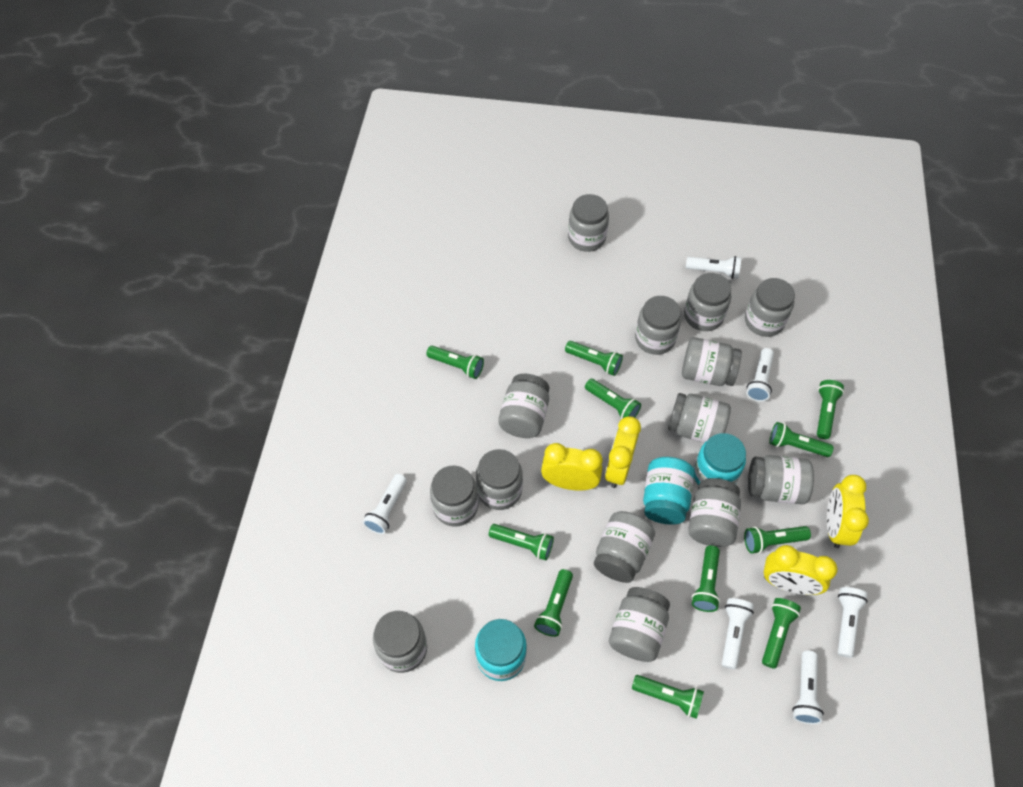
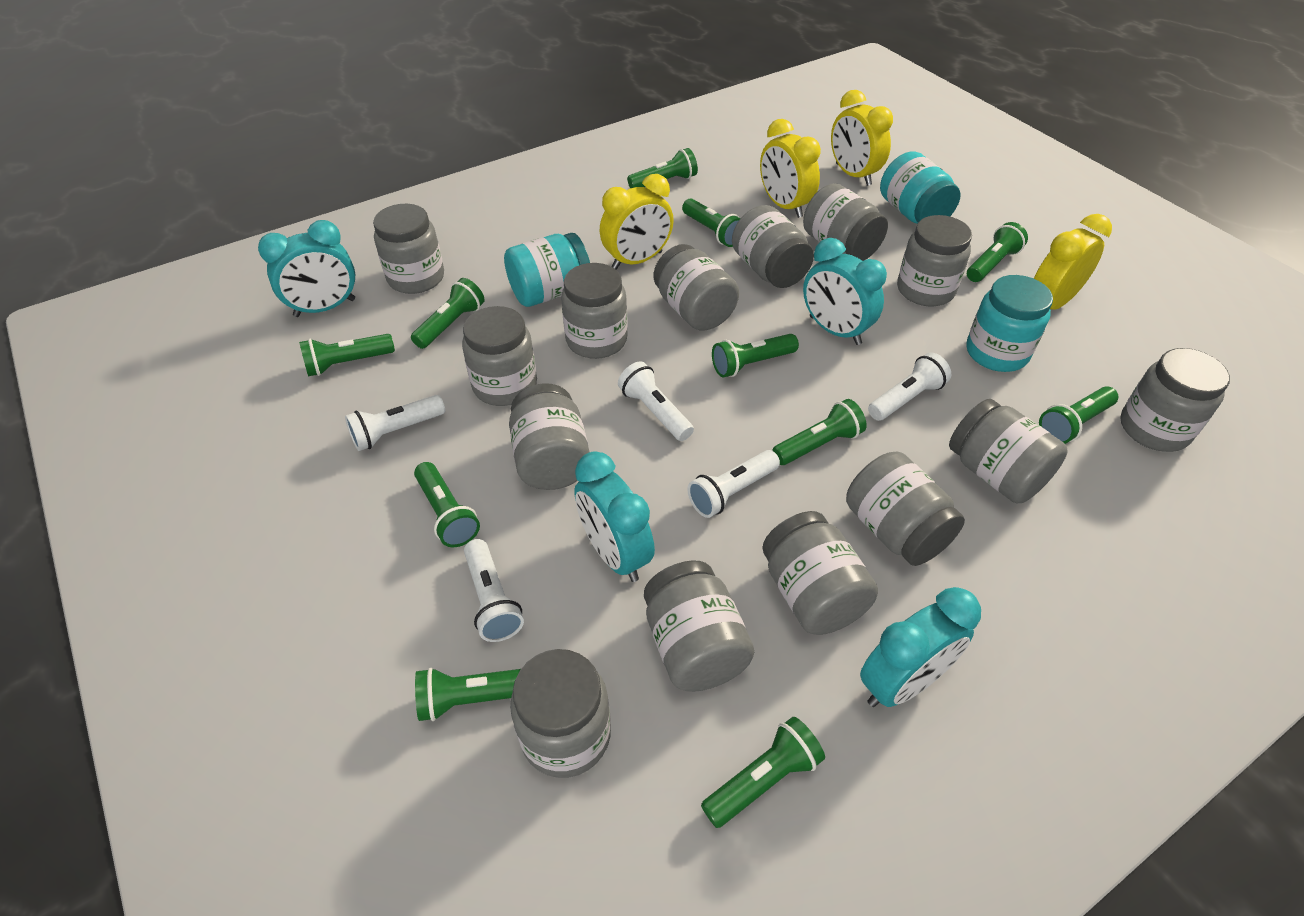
turquoise clock: none = 0 -> [258,220,355,317] [574,451,655,582] [803,238,887,345] [860,587,981,707] = 4
white flashlight: [363,474,407,534] [686,256,741,279] [722,598,754,670] [746,348,774,402] [792,651,824,725] [838,587,868,658] = 6 -> [345,395,445,451] [464,539,524,642] [618,362,694,441] [687,450,780,518] [868,352,951,421] = 5

